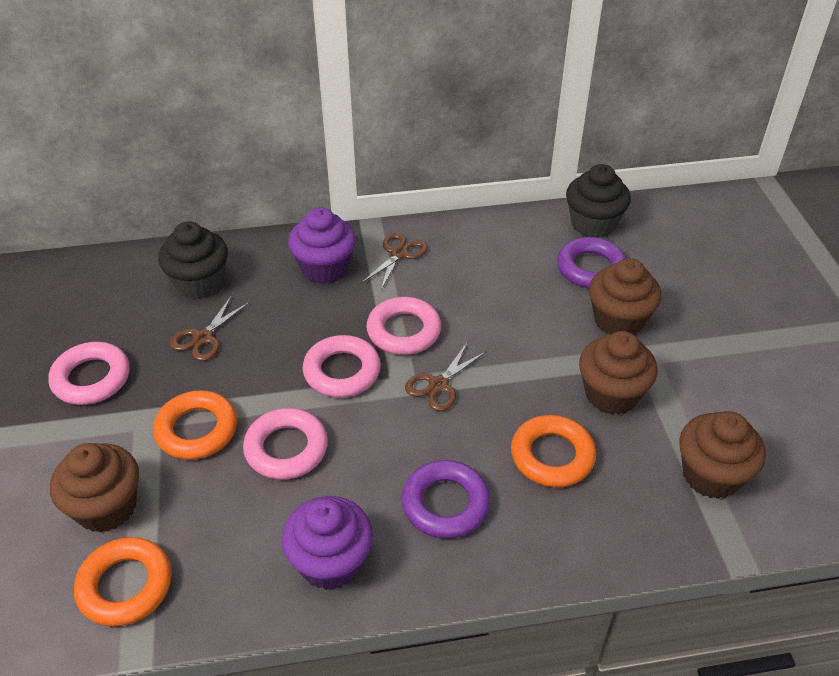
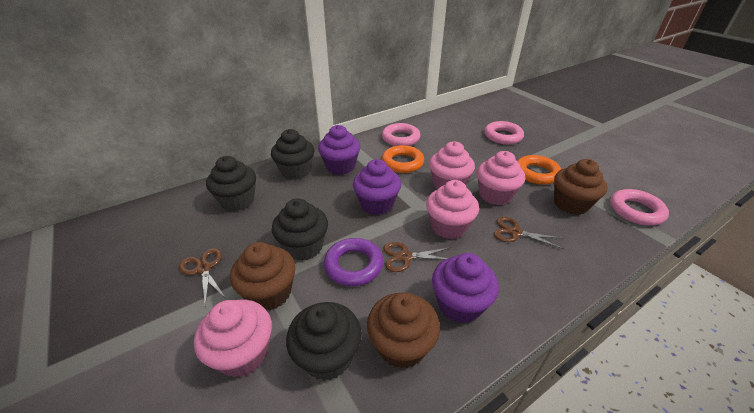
black cupcake: [158,221,228,299] [566,164,631,238] = 2 -> [206,156,256,211] [271,129,314,180] [272,198,328,261] [286,302,362,381] = 4
brown cupcake: [50,443,139,532] [579,331,658,415] [589,258,662,335] [679,411,766,499] = 4 -> [230,242,296,311] [367,292,440,369] [554,159,607,215] = 3
orange ring: [74,537,172,627] [153,390,237,460] [511,415,596,487] = 3 -> [382,145,424,173] [517,155,561,185] = 2
pink cupcake: none = 0 -> [194,300,272,377] [426,180,479,239] [429,141,475,189] [477,151,525,205] = 4
pink ring: [48,342,130,405] [243,408,328,480] [303,335,381,398] [366,297,441,355] = 4 -> [382,123,420,146] [485,121,524,144] [610,189,669,226] = 3
purple cupcake: [282,496,373,590] [288,207,356,284] = 2 -> [318,125,360,175] [353,159,401,215] [432,253,499,324] = 3
purple ring: [401,460,490,539] [557,237,626,288] = 2 -> [324,238,383,286] = 1

